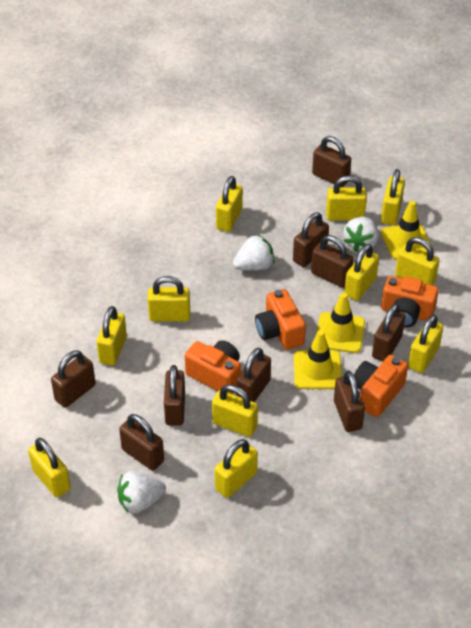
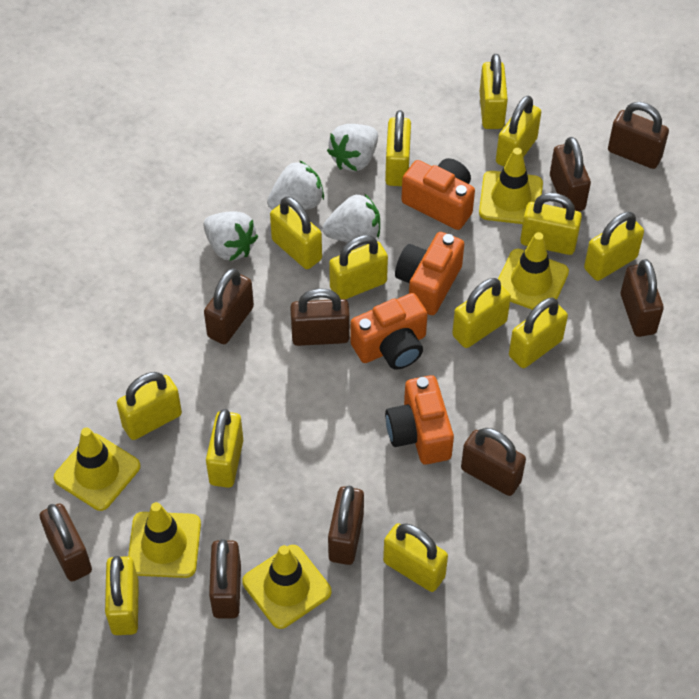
white strawberry: [117,471,166,514] [233,235,275,271] [344,217,378,252] = 3 -> [204,211,258,261] [267,160,324,210] [322,193,380,242] [327,124,378,171] = 4
yellow padlock: [28,438,71,497] [96,306,127,366] [148,276,190,321] [212,385,258,437] [215,439,258,498] [216,176,243,232] [326,175,367,221] [344,244,379,301] [381,169,405,225] [395,237,440,285] [408,315,443,373] = 11 -> [105,556,139,635] [117,372,182,440] [206,409,243,488] [270,197,322,269] [329,235,388,299] [383,523,448,592] [385,110,411,186] [452,278,511,348] [480,54,508,129] [496,96,541,167] [509,298,568,368] [520,193,582,255] [584,212,644,281] = 13
yellow traffic cone: [294,330,342,389] [317,293,365,353] [381,201,433,260] = 3 -> [54,428,140,511] [128,502,201,578] [242,545,331,629] [479,148,543,224] [498,232,569,310] = 5

